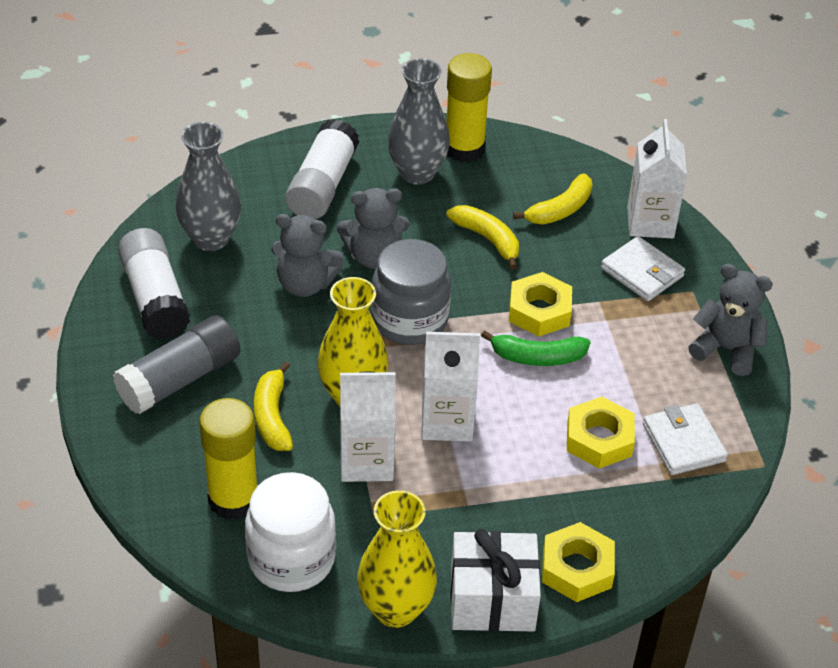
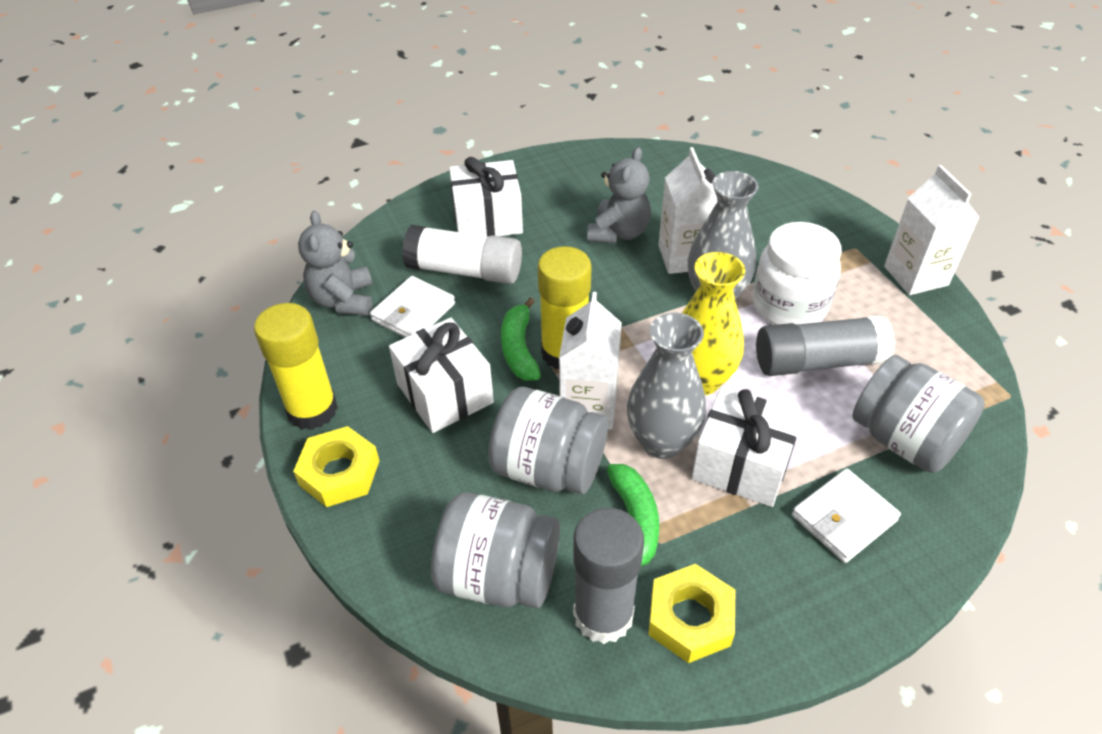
green banana: [481,330,590,366] = 1 -> [501,297,541,381] [607,464,659,566] = 2
grey glue stick: [113,315,240,414] = 1 -> [573,508,644,644] [756,315,895,376] = 2
grey jar: [371,239,451,345] = 1 -> [431,492,560,608] [488,387,608,495] [852,355,985,473] = 3
grey teddy bear: [271,214,344,297] [337,188,410,269] [688,264,773,376] = 3 -> [298,211,372,316] [587,147,651,244] = 2
white gift: [450,529,541,632] = 1 -> [389,318,494,433] [449,157,523,236] [691,387,803,507] = 3
white glue stick: [118,228,190,340] [286,119,359,219] = 2 -> [402,225,522,284] = 1
yellow banana: [254,361,293,451] [446,205,519,269] [513,173,593,225] = 3 -> none = 0
yellow nut: [509,272,572,337] [542,522,615,602] [567,397,635,469] = 3 -> [293,426,379,507] [648,564,735,663] = 2
yellow vase: [317,277,388,406] [357,490,437,628] = 2 -> [682,252,745,395] = 1

